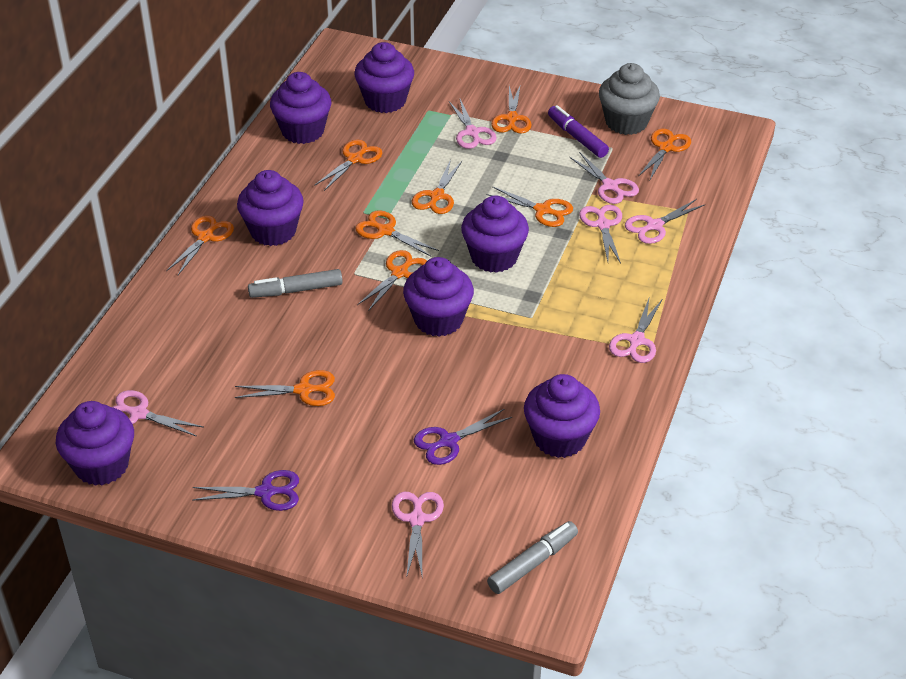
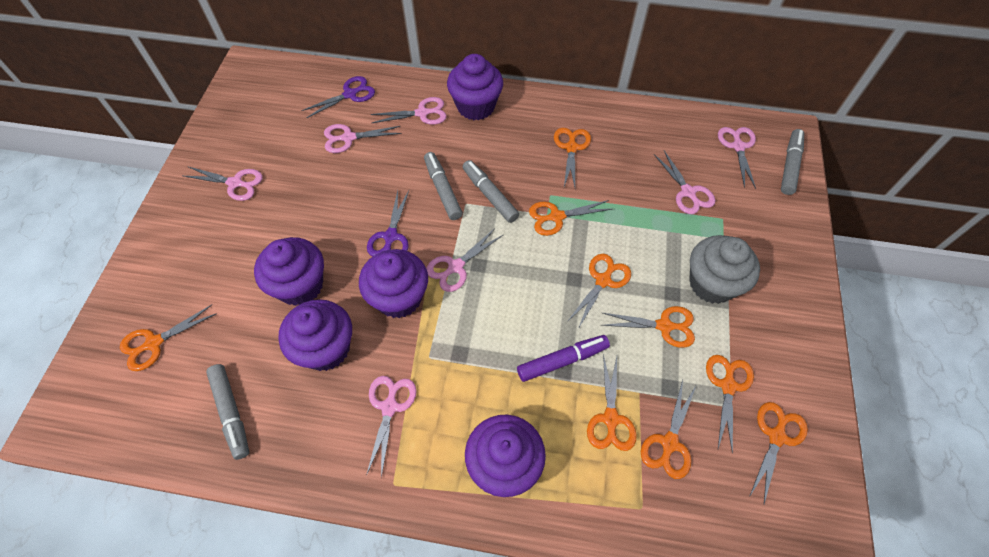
grey marker: [248,269,343,298] [487,521,578,594] = 2 -> [206,364,249,460] [424,152,463,220] [463,160,519,223] [781,129,804,195] = 4
purple cupcake: [56,401,134,486] [237,170,304,246] [270,72,331,144] [354,42,414,113] [403,257,474,337] [461,195,529,273] [524,374,600,458] = 7 -> [254,237,324,306] [278,299,352,371] [359,249,428,318] [447,54,503,120] [465,415,546,497] = 5

